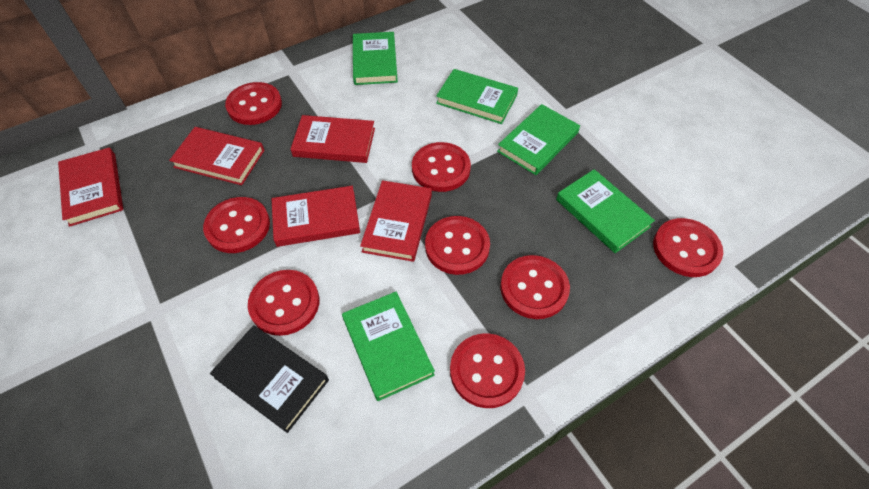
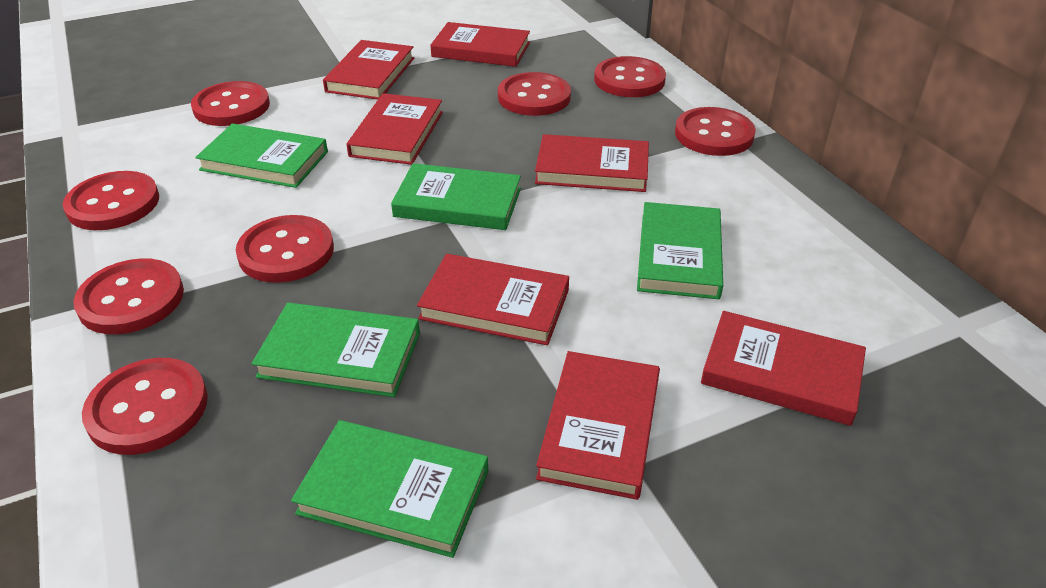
black book: [210,325,329,433] = 1 -> none = 0
red book: [58,147,123,227] [169,127,264,185] [271,186,360,247] [291,115,375,163] [360,180,432,262] = 5 -> [323,40,414,100] [346,93,443,165] [417,254,569,345] [430,22,530,67] [535,134,649,192] [536,351,660,500] [701,311,866,426] = 7

